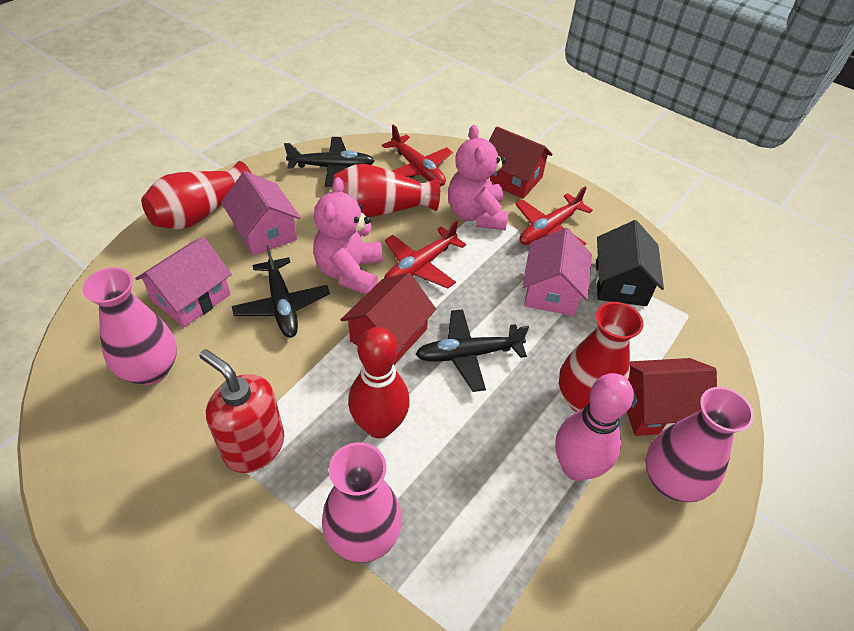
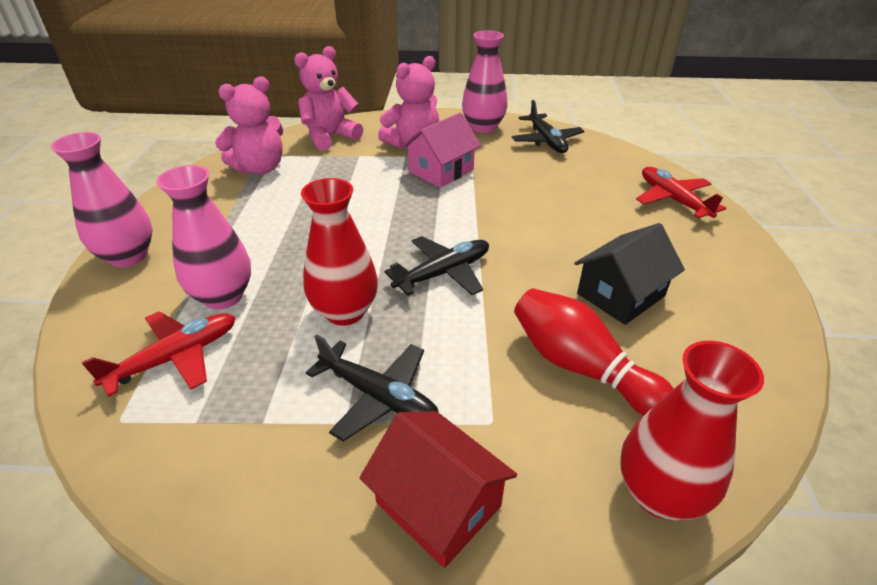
pink bowling pin: [555,373,634,481] = 1 -> none = 0
pink house: [135,237,232,327] [221,171,301,256] [522,228,592,316] = 3 -> [402,113,481,187] = 1
pink teddy bear: [313,177,383,294] [448,125,509,230] = 2 -> [215,76,283,174] [294,46,363,151] [378,56,439,149] = 3
red house: [341,273,436,365] [489,126,553,199] [627,358,717,436] = 3 -> [359,411,517,568] = 1
red plane: [382,124,453,186] [384,220,466,289] [515,186,593,245] = 3 -> [82,311,235,397] [636,167,726,218] = 2
red soap dispenser: [199,349,284,473] = 1 -> none = 0
red vase: [141,161,251,229] [333,164,440,217] [559,302,643,412] = 3 -> [301,178,378,326] [620,341,764,520] = 2

